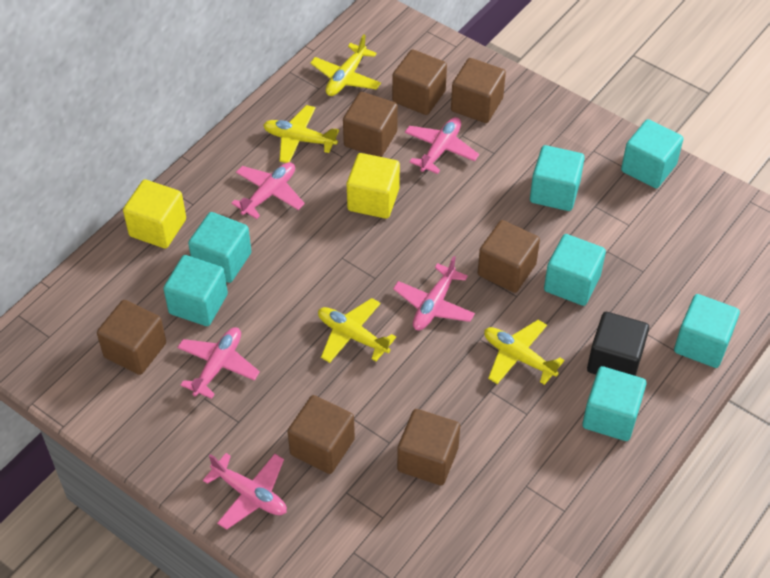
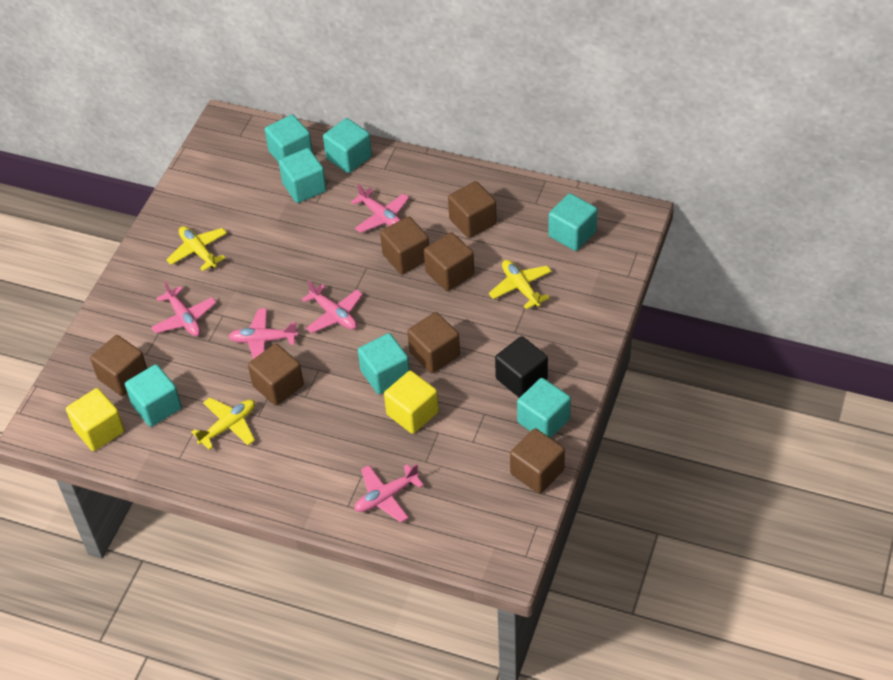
yellow plane: [263,105,339,163] [310,34,381,96] [318,298,396,363] [484,320,564,385] = 4 -> [166,226,227,271] [191,398,255,450] [489,260,552,309] = 3

